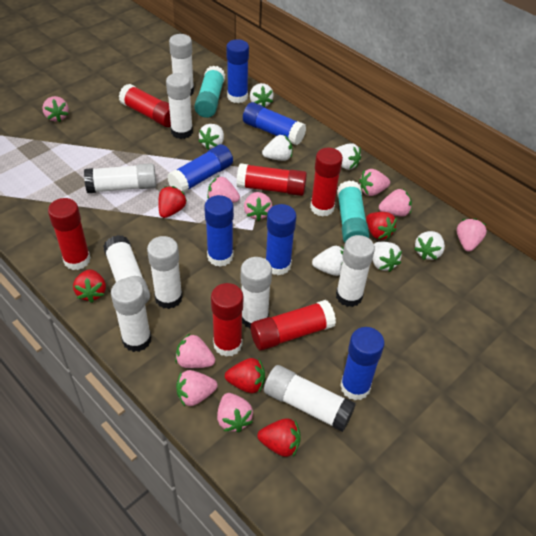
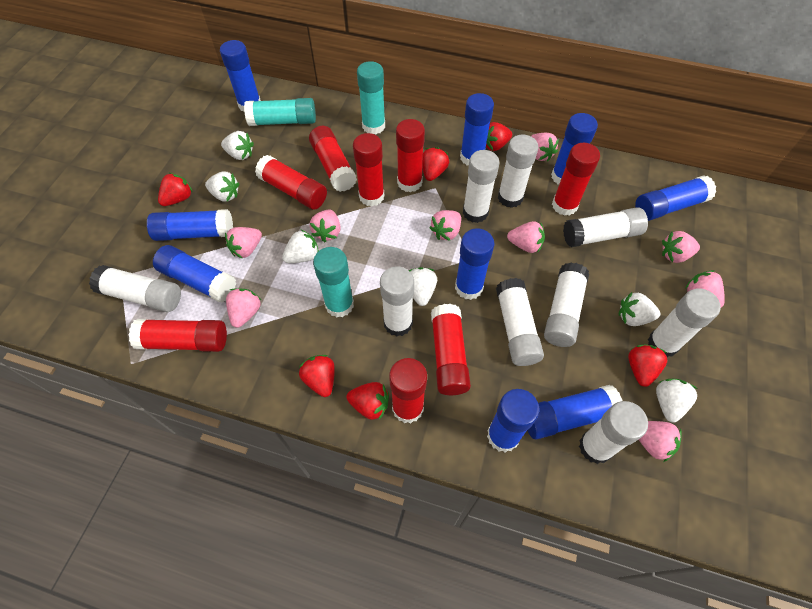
blue glue stick: [167,144,233,192] [204,195,234,267] [226,39,249,103] [243,102,306,145] [266,204,297,275] [340,327,385,400] = 6 -> [147,209,233,241] [153,245,236,303] [220,40,261,112] [455,228,494,300] [460,93,494,165] [487,389,539,452] [527,385,622,439] [551,113,598,184] [635,175,716,221] = 9
red glue stick: [48,198,91,270] [119,84,171,127] [211,283,243,357] [237,163,307,196] [251,300,336,351] [310,148,343,216] = 6 -> [129,319,227,352] [255,155,327,210] [309,126,357,192] [353,133,384,206] [389,358,427,423] [396,119,425,192] [431,304,471,395] [552,143,600,216] = 8
red strawberry: [73,269,106,303] [158,186,187,218] [225,358,265,393] [257,418,301,457] [366,212,397,240] = 5 -> [158,173,193,206] [299,355,335,397] [346,382,389,420] [422,147,449,181] [486,122,512,151] [628,345,667,387] = 6
turquoise glue stick: [194,66,225,118] [337,181,370,243] = 2 -> [244,98,316,126] [313,247,354,317] [357,61,385,134] = 3
white strawberry: [199,124,224,150] [250,83,274,107] [262,135,292,161] [312,246,344,276] [335,143,361,170] [373,242,402,272] [414,231,445,260] = 7 -> [205,171,240,202] [221,131,254,160] [282,230,319,263] [409,267,437,306] [619,292,660,326] [656,379,697,422] = 6

